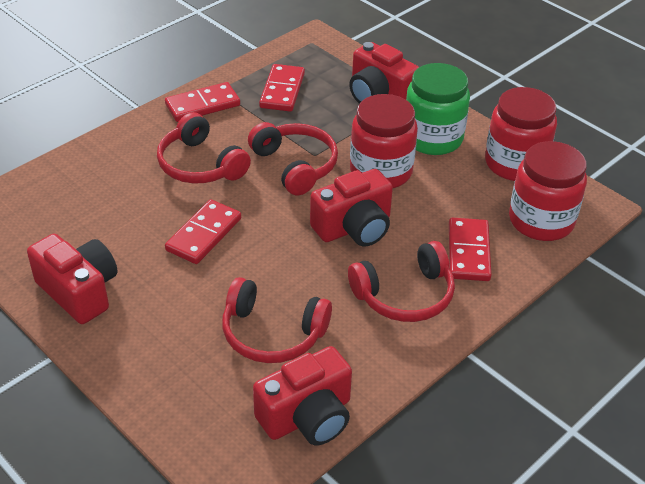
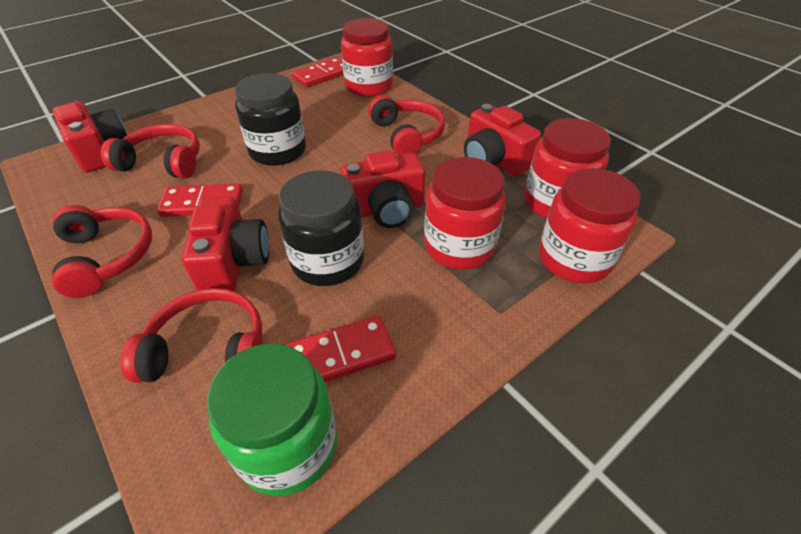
black jar: none = 0 -> [235,73,306,166] [278,171,364,286] = 2
red domino: [165,82,240,122] [165,199,241,264] [259,64,305,112] [449,218,492,281] = 4 -> [157,183,243,217] [285,316,396,382] [292,57,343,87] = 3
red jar: [350,94,418,188] [485,87,557,181] [509,141,587,241] = 3 -> [341,18,393,97] [424,157,506,270] [524,118,611,219] [539,168,641,283] = 4

